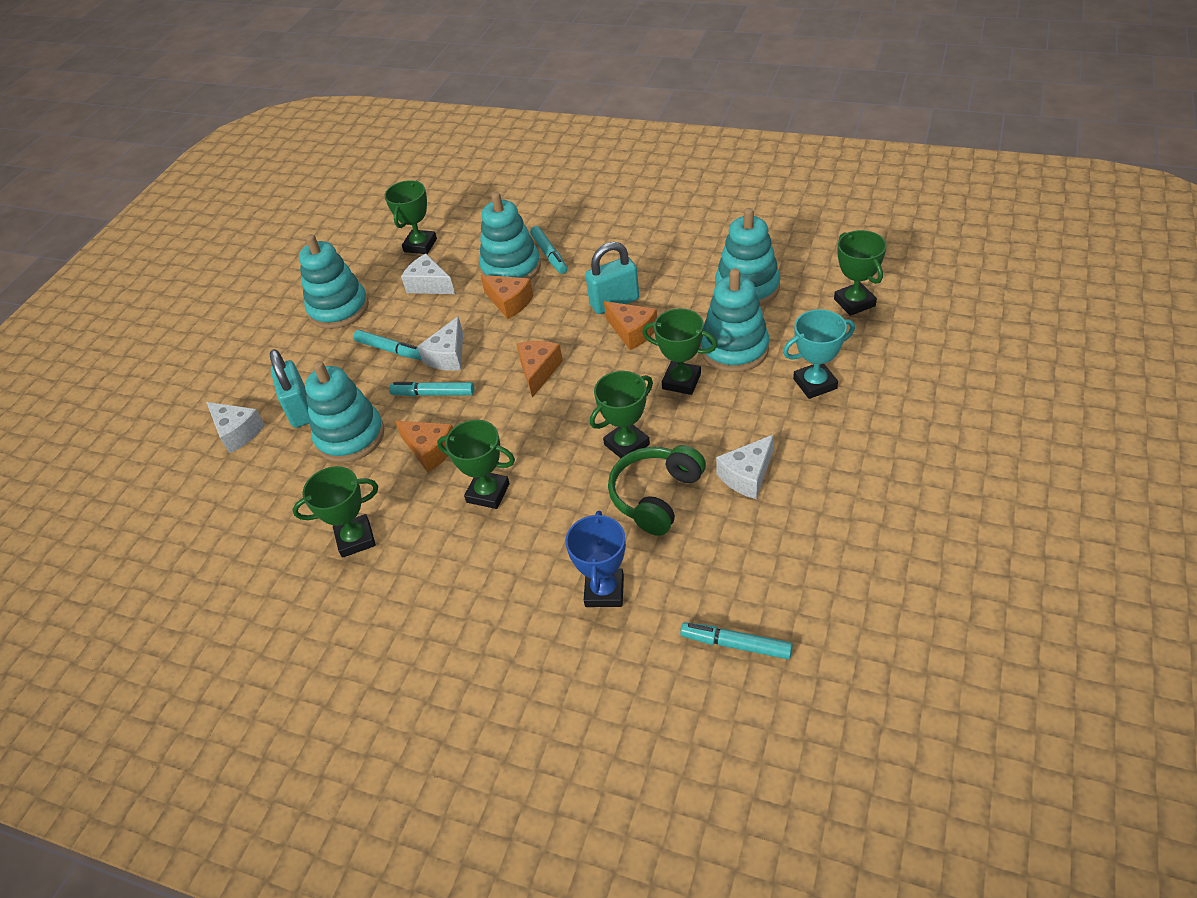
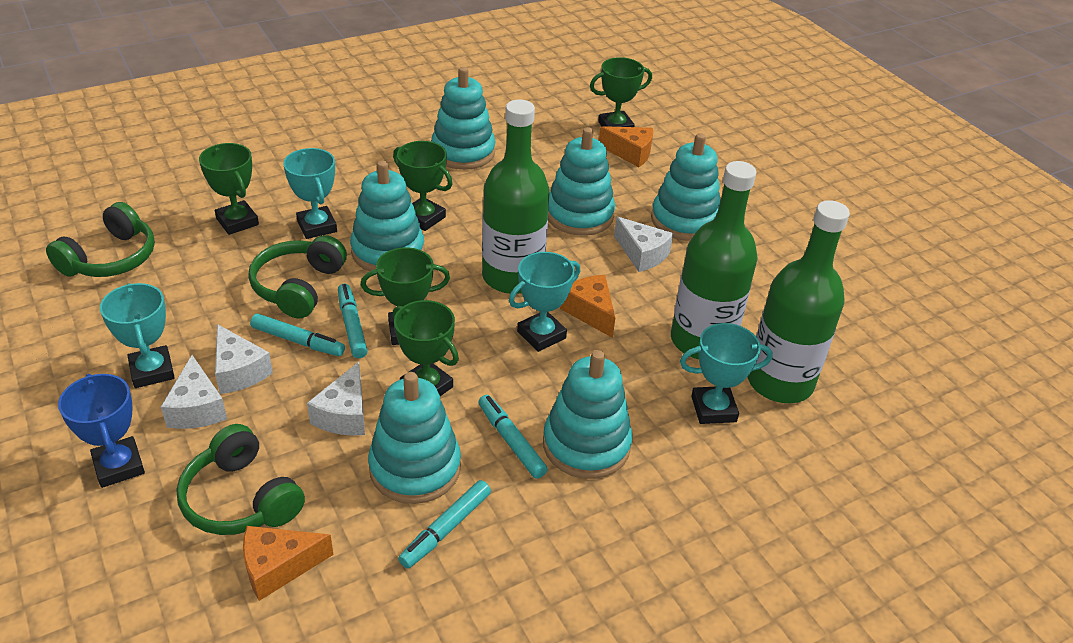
green bottle: none = 0 -> [482,99,550,294] [671,161,758,359] [748,200,850,403] = 3
green headphones: [608,445,706,536] = 1 -> [46,202,155,277] [176,424,305,535] [248,235,347,318] = 3
green trophy: [292,466,378,558] [384,180,437,254] [437,420,515,509] [590,371,653,458] [642,309,717,395] [834,230,887,316] = 6 -> [199,143,259,235] [361,247,450,345] [393,141,452,231] [393,300,459,396] [590,57,652,127] = 5
orange cheese: [395,421,453,472] [480,275,533,319] [516,341,563,398] [604,301,657,350] = 4 -> [243,526,334,601] [560,275,615,338] [599,126,653,167] = 3
turquoise padlock: [270,349,310,428] [585,242,639,314] = 2 -> none = 0
turquoise stacking toy: [299,234,369,329] [305,361,384,463] [479,192,541,280] [701,269,769,372] [715,208,780,306] = 5 -> [350,160,424,271] [368,372,461,504] [431,67,496,170] [543,350,632,479] [548,127,615,236] [651,133,721,241] = 6
turquoise trophy: [783,309,855,399] = 1 -> [100,283,175,388] [283,148,337,239] [509,252,580,352] [680,323,773,424] = 4

